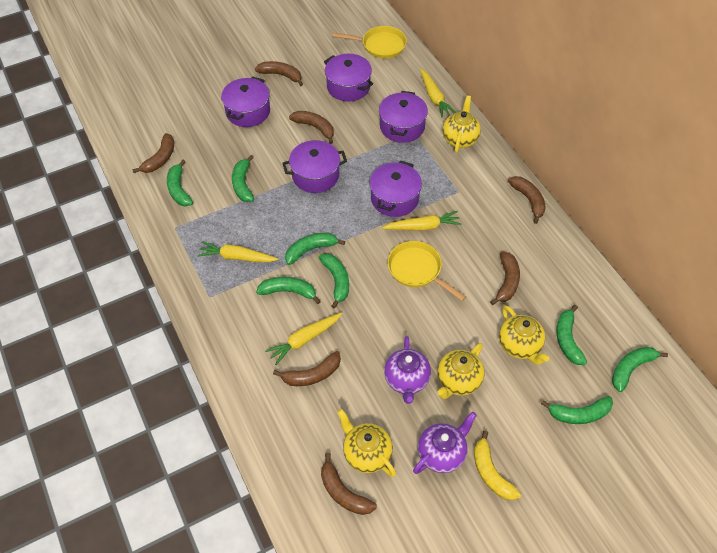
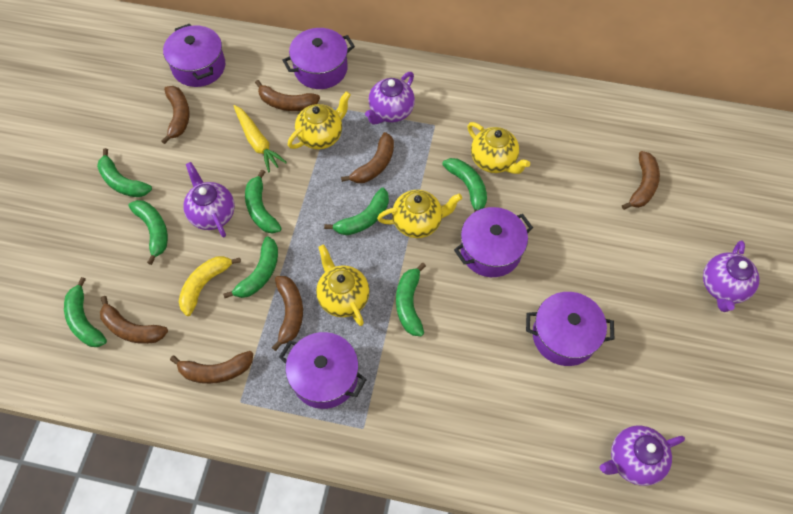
purple teapot: [384,336,431,404] [413,412,477,474] = 2 -> [183,162,235,237] [365,72,415,124] [600,426,685,486] [703,240,760,312] = 4
yellow carrot: [197,241,279,262] [265,312,342,365] [382,211,462,231] [420,69,456,117] = 4 -> [234,105,287,172] = 1
yellow pan: [333,26,407,59] [388,241,466,301] = 2 -> none = 0

